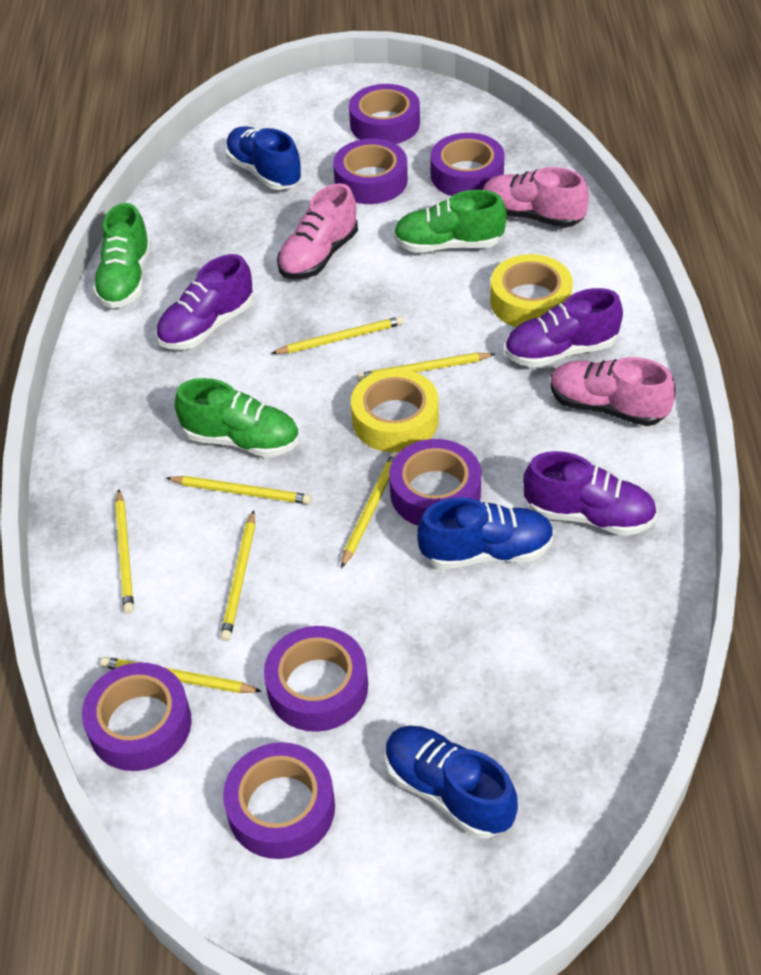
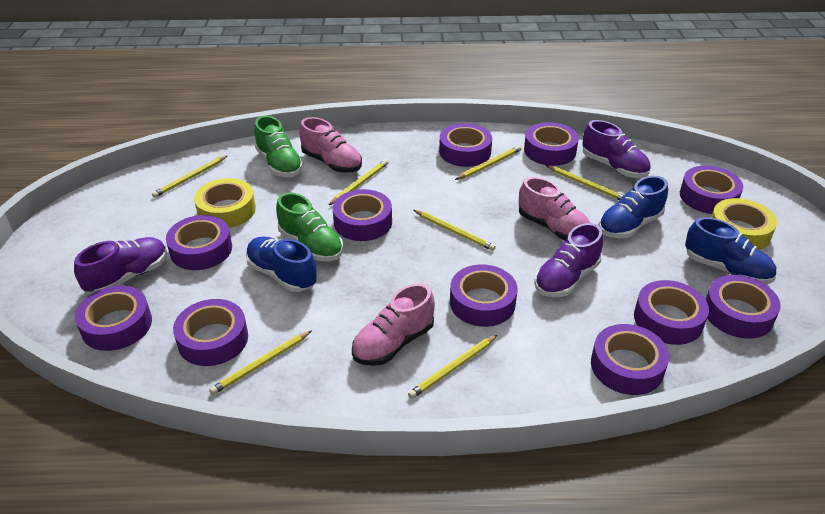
green shoe: [93,203,151,308] [175,378,299,457] [394,190,507,253] = 3 -> [254,116,304,177] [276,192,343,261] = 2
purple tape: [82,663,192,771] [223,742,335,859] [264,626,368,732] [333,139,408,204] [349,84,420,144] [389,439,482,526] [430,133,505,196] = 7 -> [75,286,152,351] [166,215,232,270] [173,299,248,366] [333,189,392,241] [439,123,492,167] [450,264,518,327] [524,122,579,166] [591,324,669,395] [634,280,709,345] [680,166,743,214] [705,275,781,339] = 11

